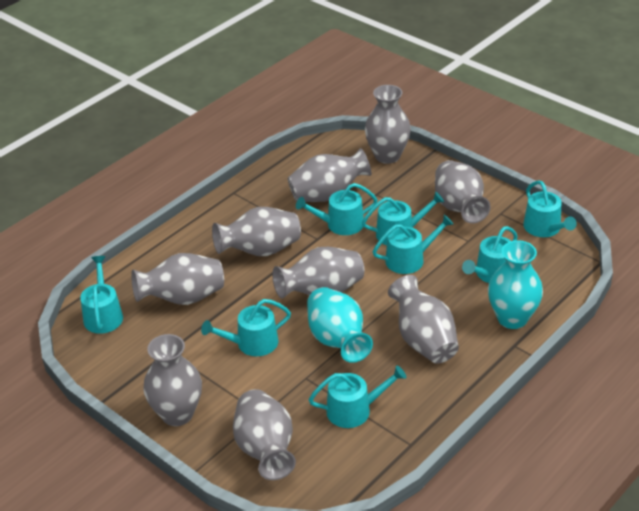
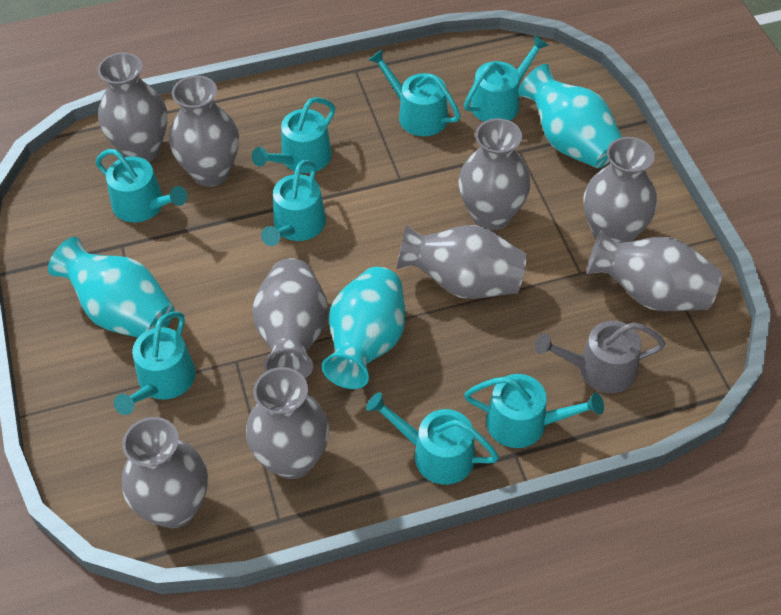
grey watering can: none = 0 -> [535,321,666,393] = 1
turquoise vase: [307,287,373,363] [488,240,543,329] = 2 -> [48,237,174,337] [322,267,405,389] [518,64,622,168] = 3

